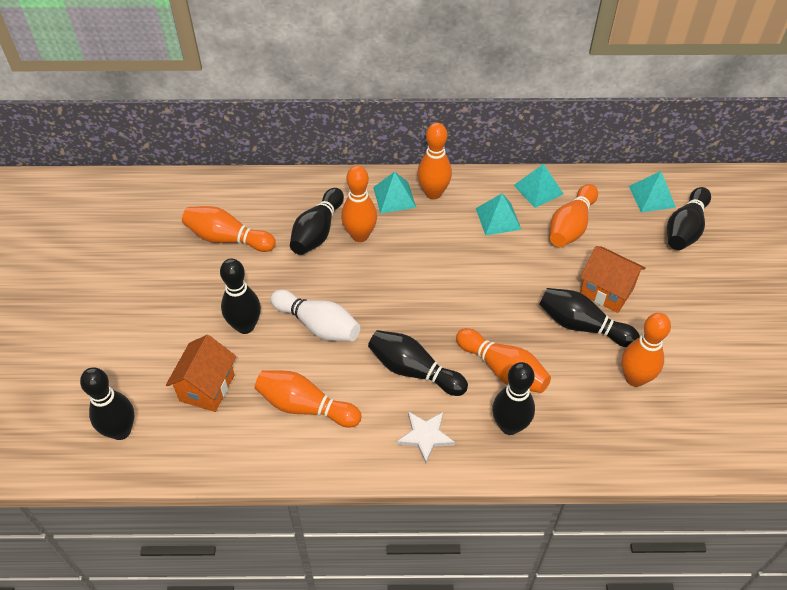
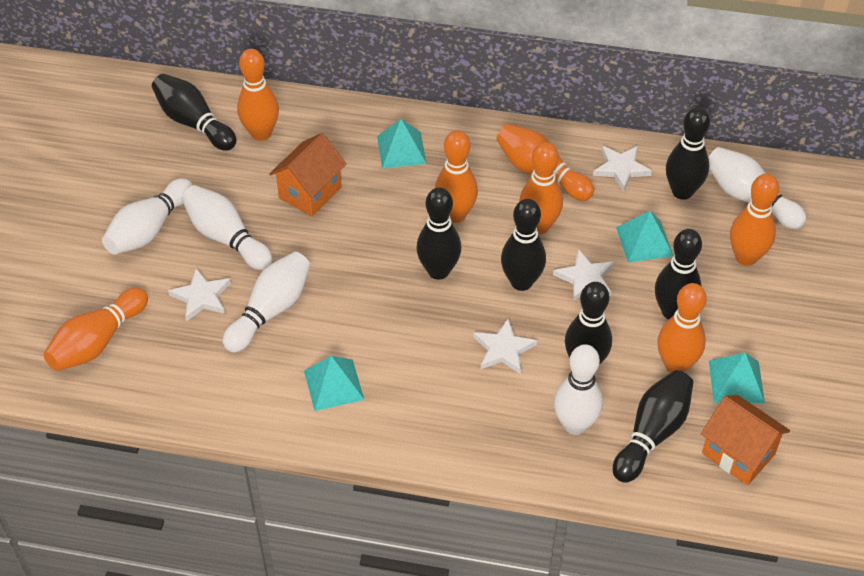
white bowling pin: [270,290,360,341] = 1 -> [102,178,193,254] [182,185,272,270] [222,252,310,353] [554,344,603,435] [708,147,807,229] = 5
white star: [397,411,455,464] = 1 -> [168,268,231,322] [473,319,537,374] [553,249,614,301] [593,146,652,191] = 4

